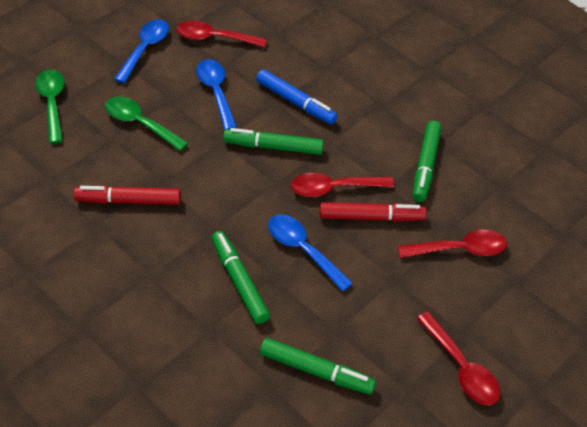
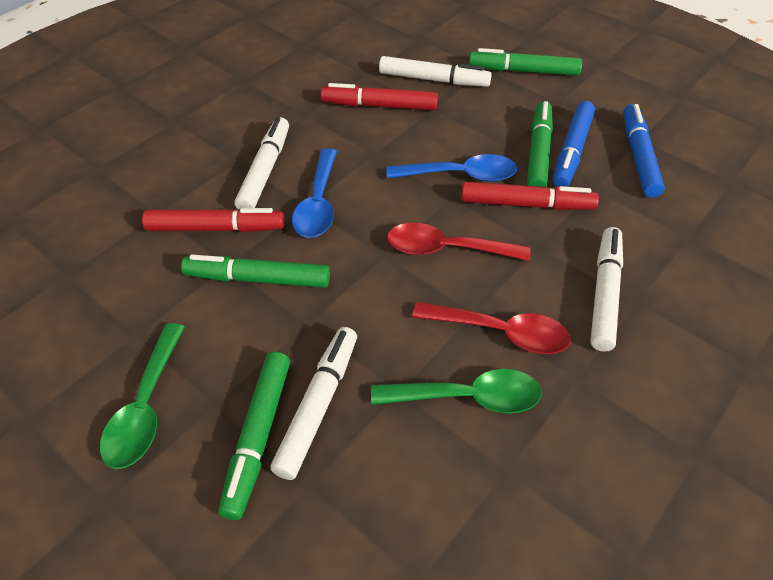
blue marker: [256,69,338,124] = 1 -> [553,101,595,187] [623,104,665,198] = 2
blue spoon: [114,19,169,83] [196,59,237,130] [268,214,353,292] = 3 -> [292,148,337,238] [387,154,517,182] = 2
red marker: [73,186,181,205] [320,202,426,222] = 2 -> [142,208,284,232] [321,83,438,110] [461,182,599,210] = 3
red spoon: [176,21,267,47] [291,173,394,197] [398,230,507,258] [417,312,500,405] = 4 -> [387,223,530,261] [412,302,571,354] = 2
white marker: none = 0 -> [234,117,289,209] [270,327,357,480] [379,56,492,87] [590,227,623,352] = 4

